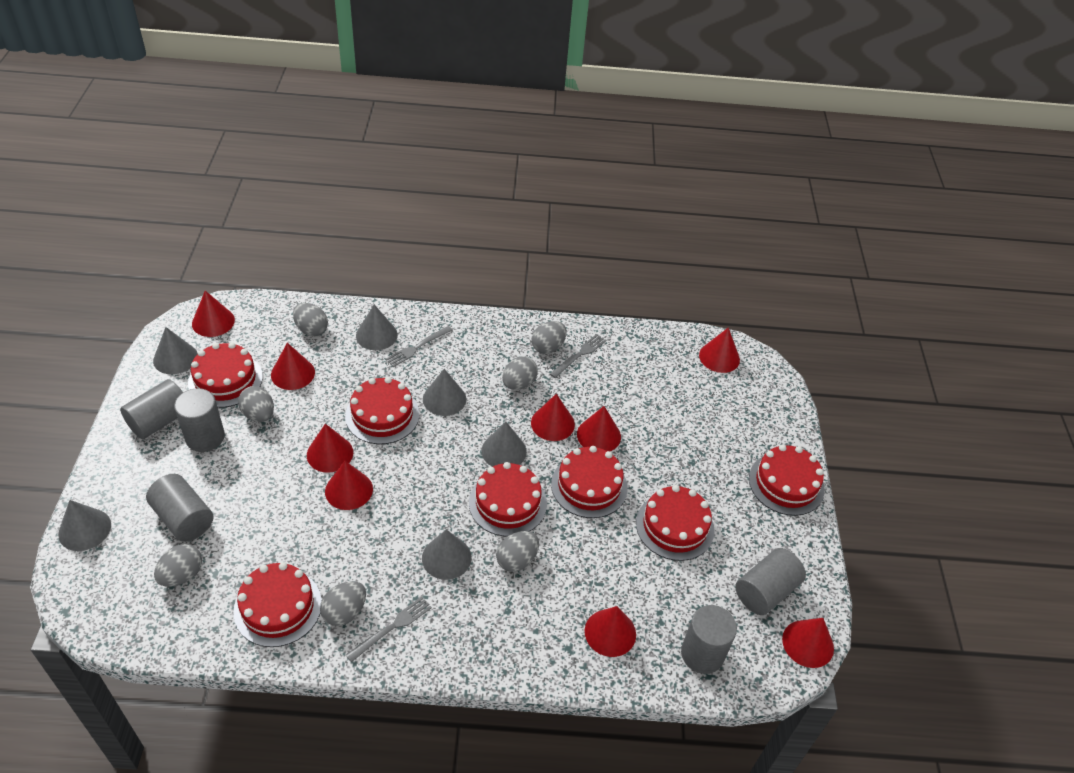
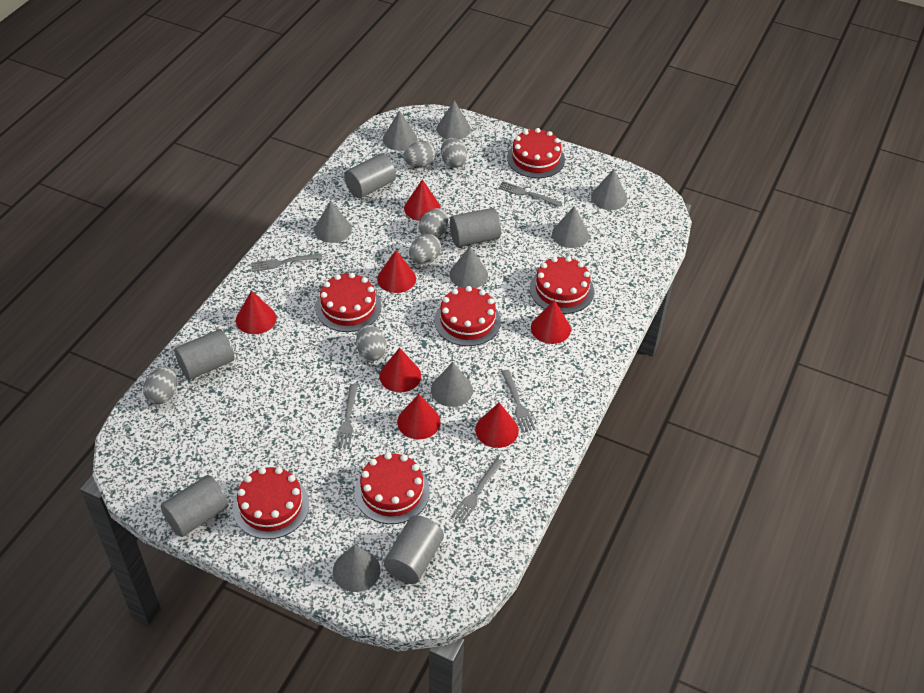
grey cone: [58,500,111,551] [153,327,198,374] [356,305,398,350] [422,529,472,580] [423,369,466,416] [481,422,527,467] = 6 -> [314,201,352,243] [333,545,381,592] [383,110,417,151] [431,362,473,407] [437,100,471,140] [450,246,488,288] [552,206,589,248] [591,169,627,210] = 8
grey egg: [154,544,202,587] [238,386,274,422] [293,303,328,336] [320,581,366,626] [496,531,539,572] [502,357,538,390] [532,321,567,354] = 7 -> [143,367,177,404] [356,325,387,361] [403,141,436,167] [409,234,441,263] [419,208,448,238] [441,138,467,168] = 6
grey fork: [346,597,432,662] [386,326,453,367] [550,334,606,378] = 3 -> [251,253,322,272] [336,384,358,449] [451,458,503,523] [498,181,562,207] [501,370,535,432] = 5
red cake: [188,342,263,408] [233,562,322,647] [345,377,419,444] [469,462,547,537] [551,446,628,518] [636,485,715,561] [749,444,825,516] = 7 -> [233,467,309,539] [315,273,382,332] [355,453,430,524] [434,286,501,346] [507,128,565,178] [530,256,594,314] = 6
red cone: [192,291,235,337] [271,343,315,390] [307,424,353,473] [325,461,373,510] [531,394,575,441] [577,406,621,451] [585,606,636,657] [699,328,740,373] [782,618,834,668] = 9 -> [236,290,276,334] [377,250,416,293] [379,348,421,392] [397,394,440,439] [404,179,441,221] [475,403,519,448] [531,300,571,344] = 7

